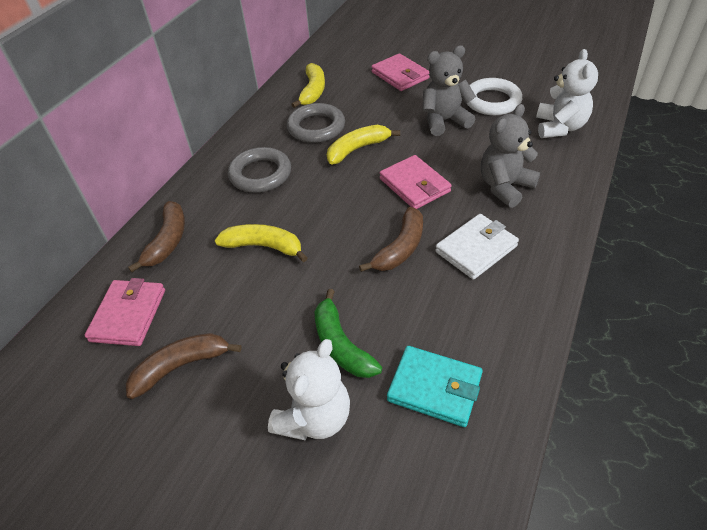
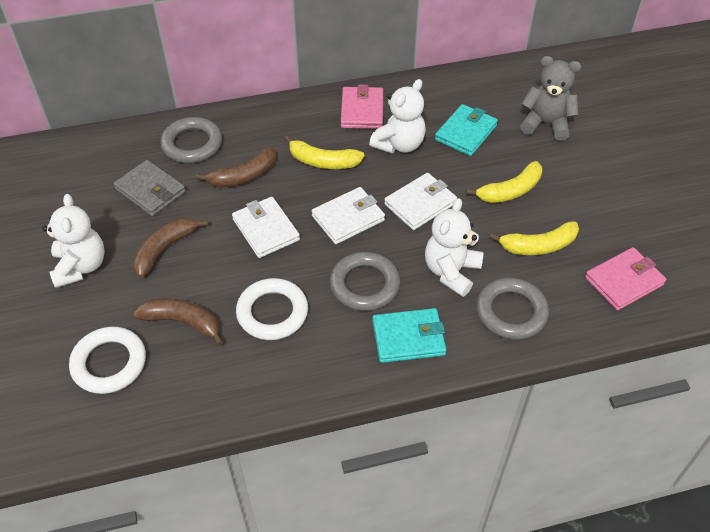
green banana: [314,289,382,378] = 1 -> none = 0
grey ring: [228,147,291,193] [287,103,345,143] = 2 -> [161,117,222,163] [330,252,400,311] [476,278,549,340] = 3
grey teddy bear: [423,45,476,136] [480,104,540,208] = 2 -> [520,56,581,141] = 1
grey wallet: none = 0 -> [114,160,186,216] = 1
pink wallet: [85,278,165,346] [371,53,430,91] [380,155,452,209] = 3 -> [341,84,383,129] [585,247,666,311] = 2
turquoise wallet: [387,346,483,427] = 1 -> [372,308,446,363] [435,104,498,156] = 2
white ring: [467,78,522,115] = 1 -> [69,326,146,394] [236,278,308,340] = 2
white teddy bear: [268,339,350,440] [536,49,598,138] = 2 -> [43,194,105,288] [369,79,426,153] [425,198,484,297] = 3
white wallet: [435,214,519,280] = 1 -> [232,197,300,258] [312,187,385,244] [384,173,457,230] = 3

